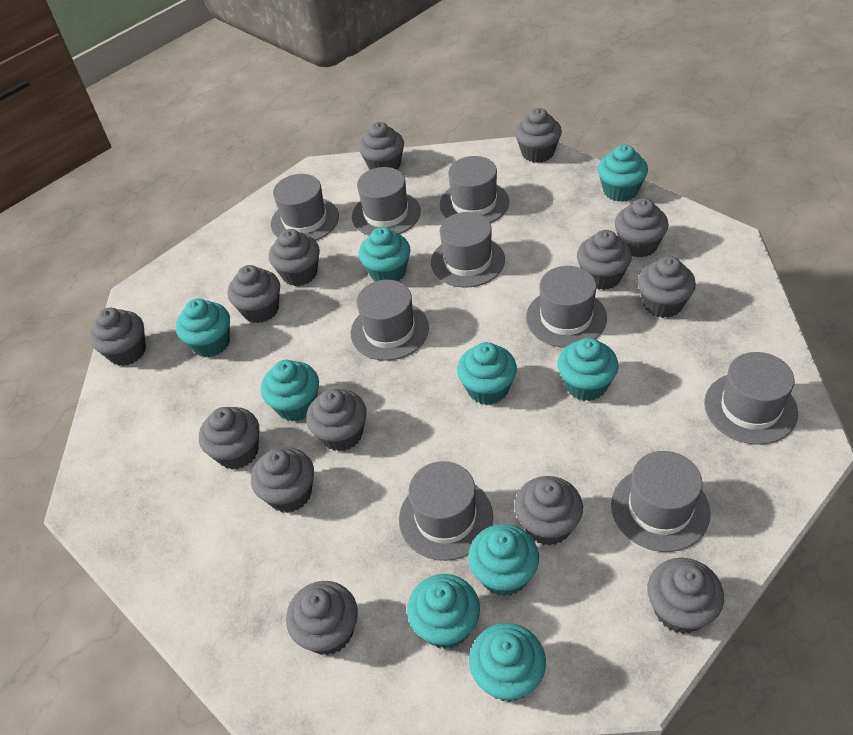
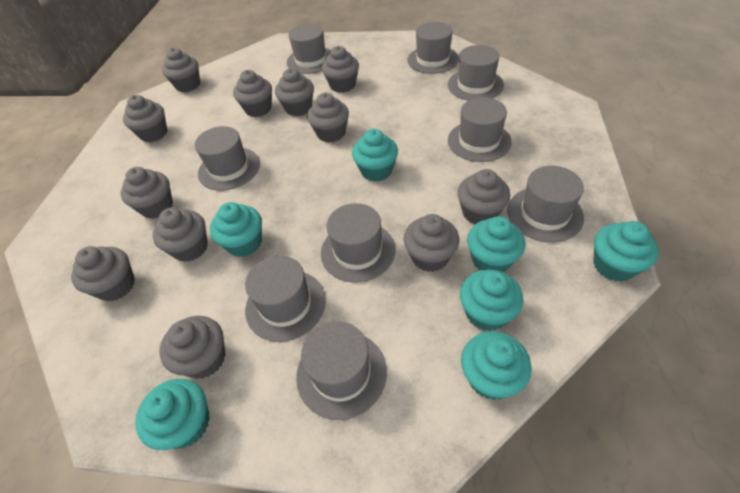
grey cupcake: [89,308,146,366] [199,407,259,469] [228,265,280,323] [251,447,314,513] [269,229,320,286] [286,581,358,655] [306,389,367,451] [359,122,404,170] [514,476,583,546] [515,108,562,163] [577,230,632,290] [615,198,669,258] [638,256,696,318] [647,558,724,634] = 14 -> [71,246,135,301] [120,167,173,219] [123,95,168,142] [153,208,208,262] [159,316,225,379] [162,48,200,92] [233,70,272,117] [275,69,314,116] [307,93,349,143] [322,46,359,93] [403,214,459,272] [457,169,510,224] = 12
turquoise cupcake: [176,299,230,357] [261,360,319,421] [359,227,410,282] [407,574,480,649] [457,342,517,405] [468,524,539,597] [469,623,546,702] [557,338,619,401] [598,144,648,202] = 9 -> [135,379,210,450] [210,202,262,257] [352,129,398,182] [460,269,523,331] [461,331,532,400] [467,216,525,272] [593,221,659,282] = 7

